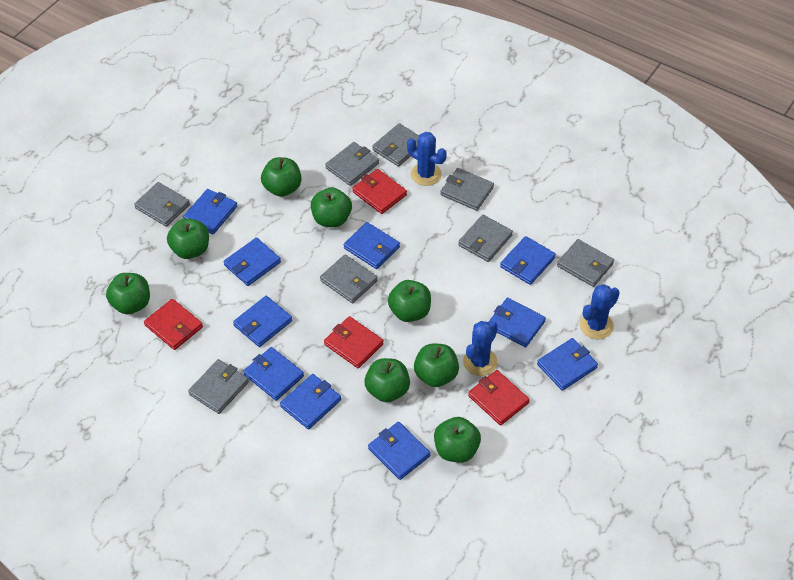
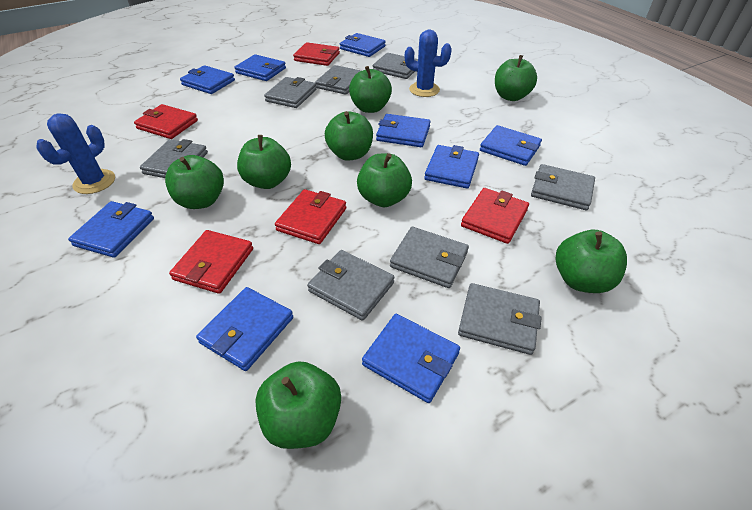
blue cactus: [407,132,447,186] [463,321,498,376] [580,284,619,339] = 3 -> [37,113,115,194] [405,30,452,97] = 2
blue wallet: [183,189,237,234] [224,238,281,286] [233,296,292,347] [243,347,304,401] [280,374,341,429] [343,222,400,269] [368,422,431,480] [488,298,546,347] [500,236,556,285] [537,338,598,391] = 10 -> [68,201,154,258] [180,65,235,94] [196,287,293,371] [234,54,286,81] [340,33,386,57] [362,314,460,403] [376,114,431,147] [424,145,479,189] [480,125,542,166] = 9
red wallet: [144,299,203,350] [324,316,384,368] [352,169,407,214] [468,370,530,425] = 4 -> [134,104,198,139] [169,230,253,294] [275,189,346,244] [293,42,340,66] [461,188,529,244] = 5

